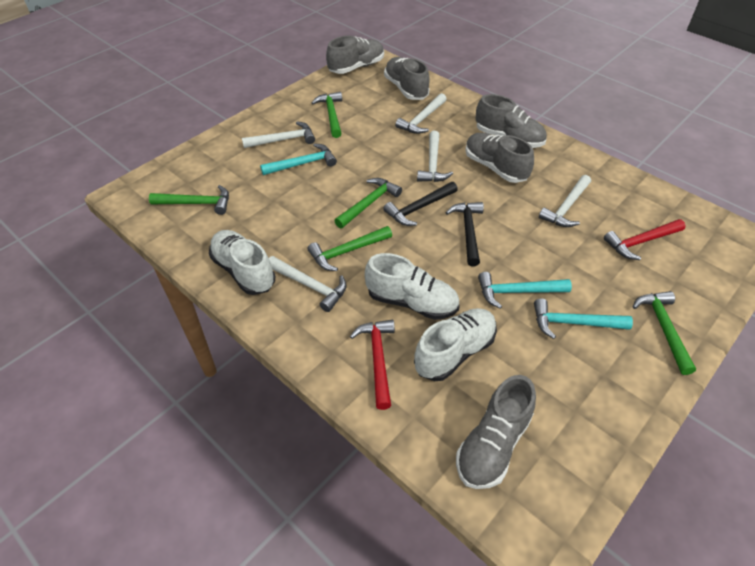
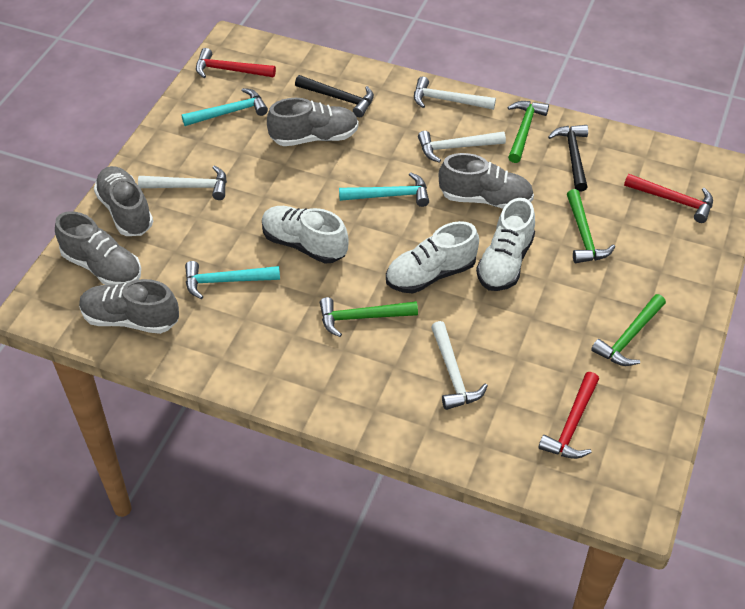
green hammer: [149,185,229,215] [308,226,392,271] [312,92,342,138] [334,178,402,228] [633,291,696,375] = 5 -> [320,297,418,337] [508,101,549,163] [567,189,615,263] [591,294,666,366] = 4
red hammer: [350,319,395,410] [604,219,686,260] = 2 -> [196,48,276,78] [538,372,599,459] [624,174,713,223] = 3
white hammer: [242,121,315,148] [269,256,347,312] [395,93,447,134] [417,131,453,182] [539,175,591,227] = 5 -> [138,166,227,200] [414,77,496,110] [418,131,506,163] [431,321,488,410] = 4

